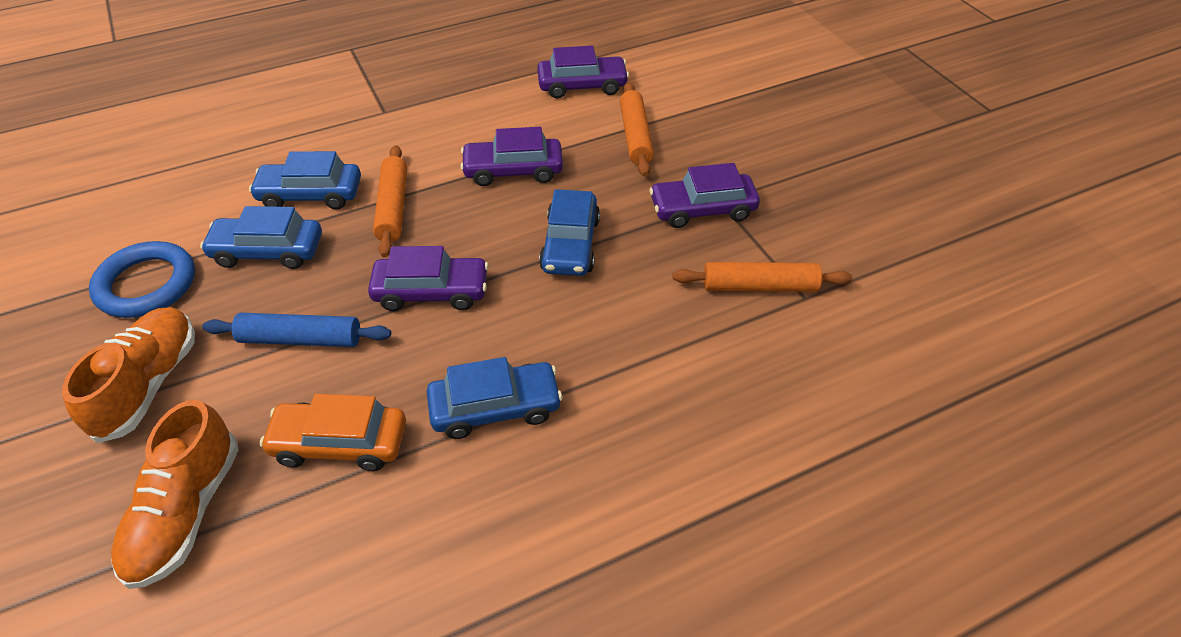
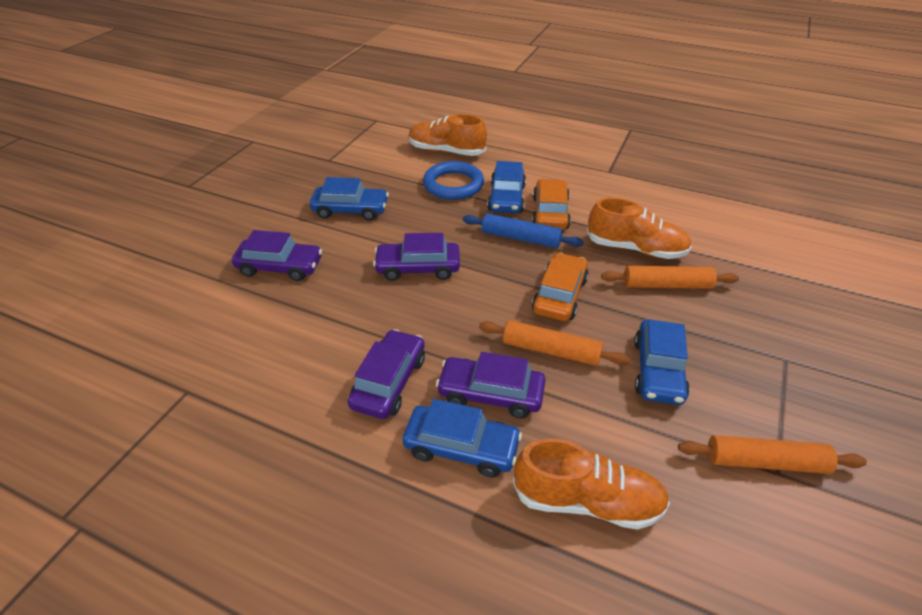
orange car: [260,394,406,471] = 1 -> [532,179,571,230] [532,252,589,321] = 2
orange shoe: [62,307,195,443] [111,400,239,589] = 2 -> [409,114,487,156] [513,438,670,530] [587,198,692,259] = 3

